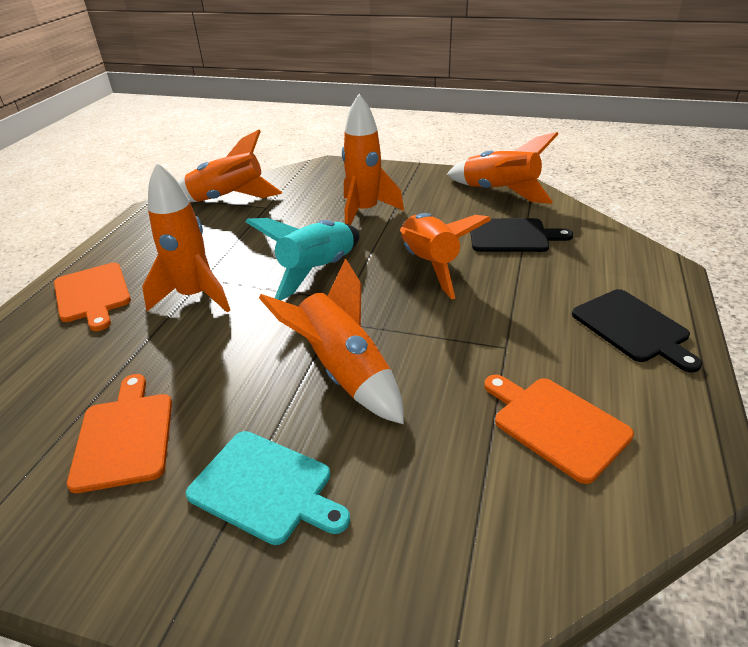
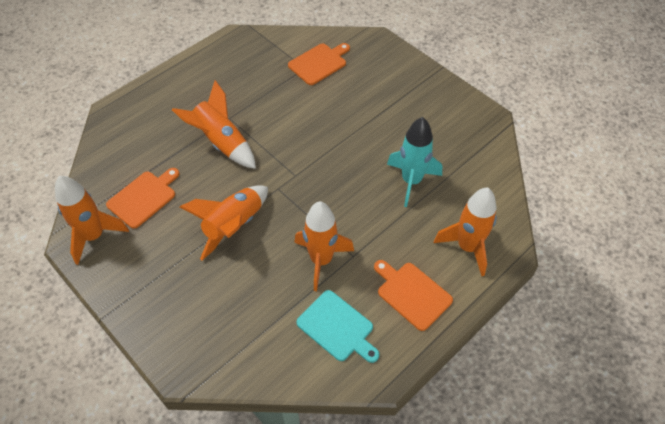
black cutting board: [470,218,573,252] [572,289,702,373] = 2 -> none = 0
orange rocket: [142,163,230,313] [178,129,282,202] [259,258,404,424] [342,94,404,225] [400,213,491,299] [447,132,559,204] = 6 -> [55,176,129,265] [172,80,256,169] [180,185,268,260] [294,202,354,291] [434,188,497,276] = 5

